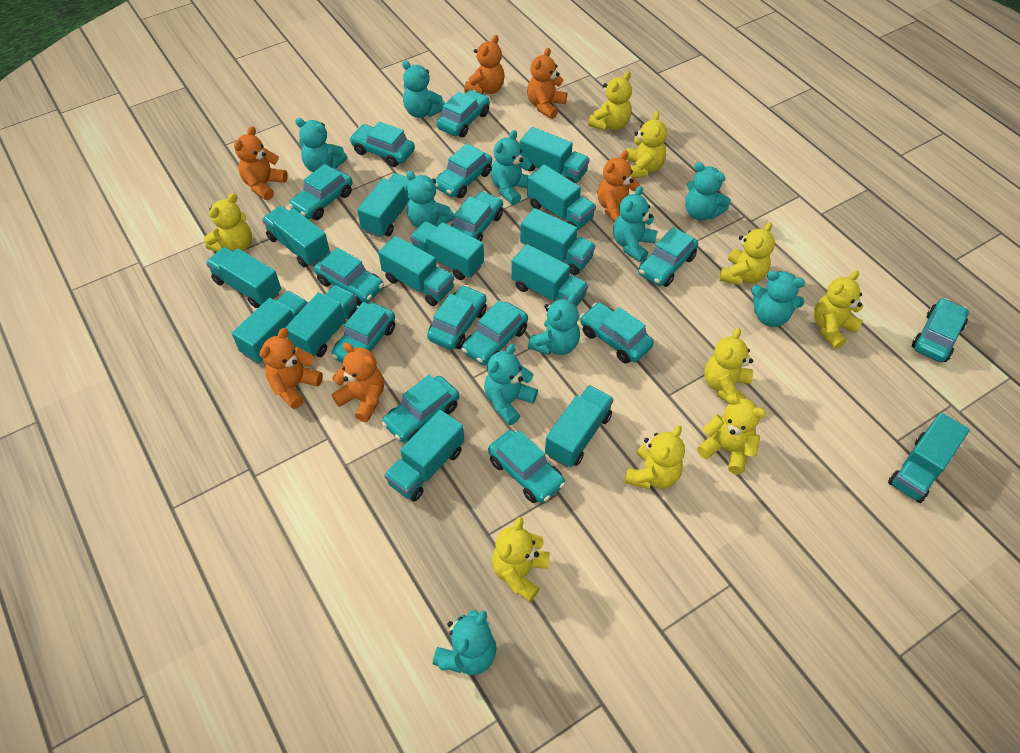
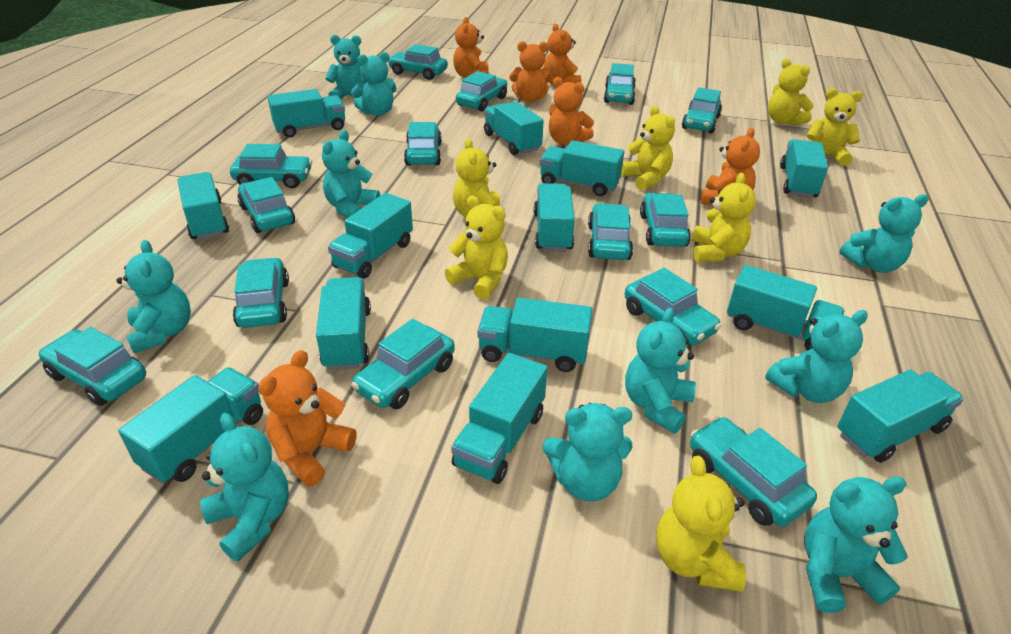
turquoise truck: [206,247,281,308] [232,291,308,364] [262,206,330,268] [285,285,358,357] [357,173,410,238] [378,236,454,306] [384,410,464,501] [410,221,484,280] [511,244,588,307] [520,127,589,183] [520,208,595,275] [527,164,596,231] [545,385,614,467] [888,413,970,503] = 14 -> [118,367,263,484] [177,172,229,240] [268,89,345,138] [316,277,371,370] [328,193,413,279] [451,353,547,484] [477,298,592,372] [484,101,544,155] [534,183,575,252] [540,140,624,196] [727,265,845,350] [780,139,828,198] [837,370,964,463] = 13
yellow teddy bear: [204,193,252,252] [492,517,550,602] [588,71,632,131] [625,425,685,489] [626,111,667,178] [697,394,766,474] [704,328,753,403] [719,222,775,285] [814,271,863,349] = 9 -> [445,195,508,300] [453,138,504,218] [621,106,675,191] [656,456,746,592] [692,173,756,262] [768,58,814,125] [806,88,863,166] = 7

